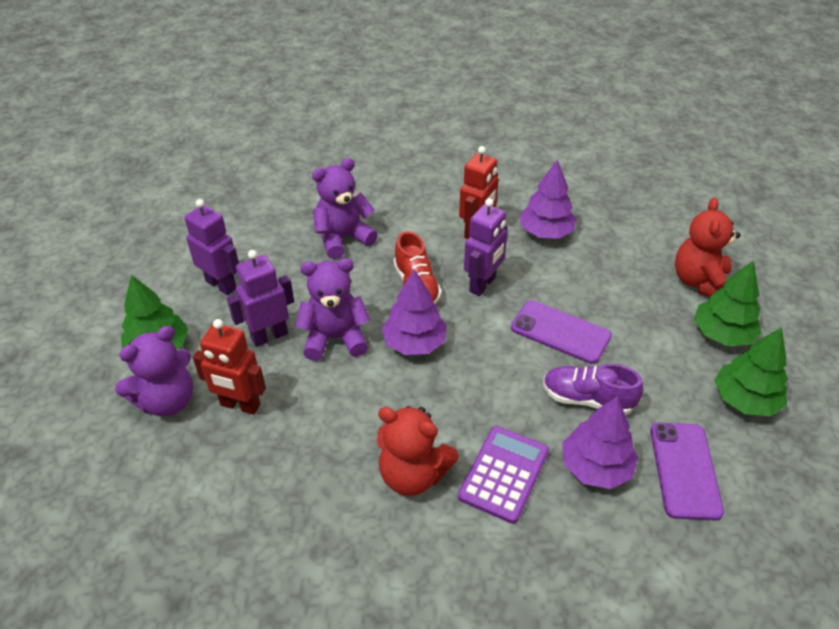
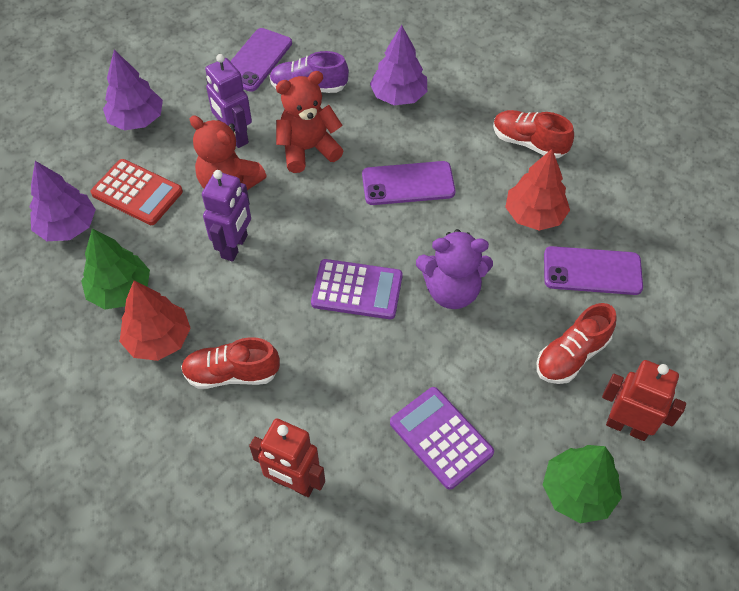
green tree: [121,275,188,350] [694,260,762,346] [714,327,788,416] = 3 -> [81,228,150,310] [543,445,622,524] = 2
purple calculator: [458,426,549,524] = 1 -> [311,259,403,319] [390,387,494,490] = 2
purple phone: [511,300,612,364] [650,423,724,521] = 2 -> [230,28,292,92] [362,161,456,205] [544,246,643,295] = 3
purple robot: [185,199,239,295] [227,250,294,347] [464,198,507,296] = 3 -> [202,170,251,262] [205,54,252,148] = 2
purple teddy bear: [115,326,193,417] [295,258,370,361] [312,158,378,259] = 3 -> [416,229,493,309] = 1
red calculator: none = 0 -> [90,159,183,225] = 1
red shoe: [394,231,442,304] = 1 -> [181,337,280,389] [493,110,574,158] [537,303,617,384] = 3
red tree: none = 0 -> [119,281,191,361] [505,149,570,231] = 2

